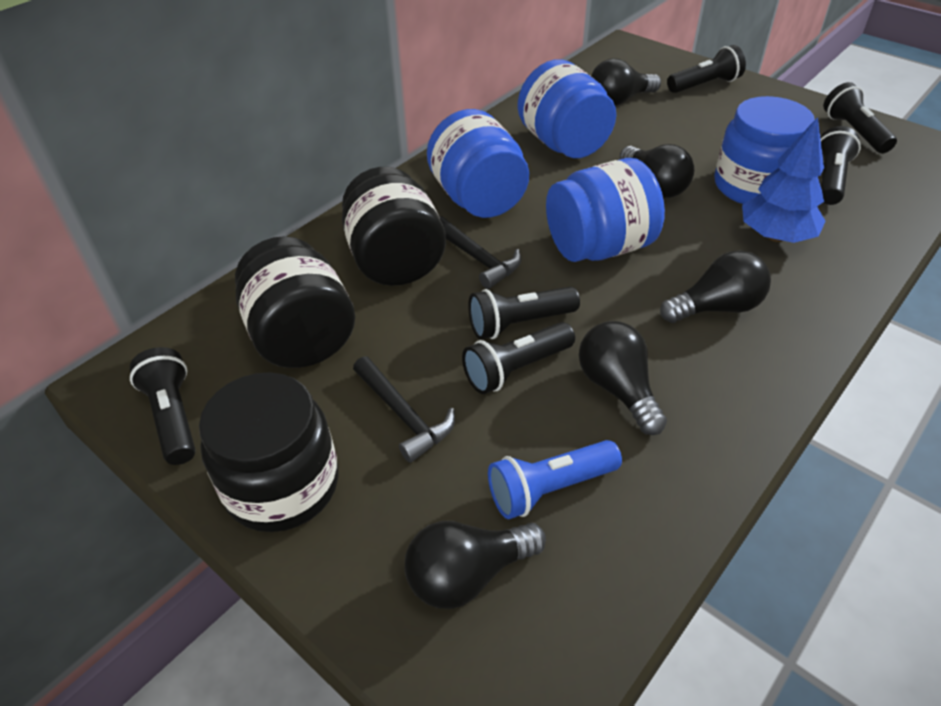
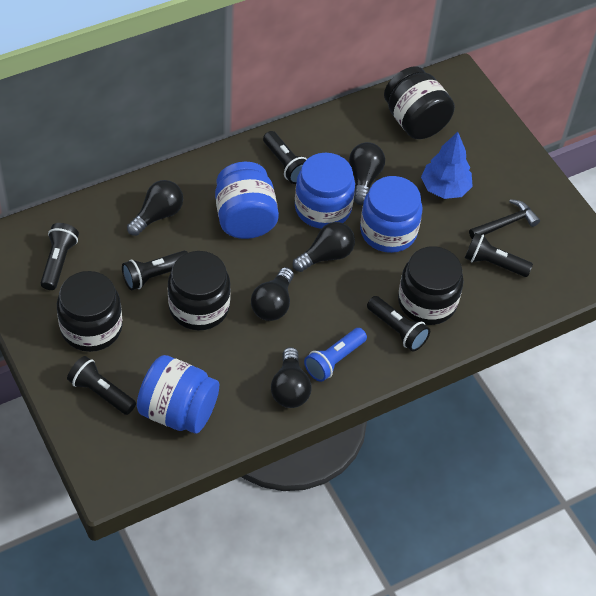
black hammer: [353,356,455,463] [439,216,522,289] = 2 -> [469,199,540,239] = 1
black jar: [199,372,338,532] [235,236,355,368] [342,167,446,286] = 3 -> [57,271,122,352] [168,251,231,331] [384,66,455,139] [398,246,463,325] = 4

